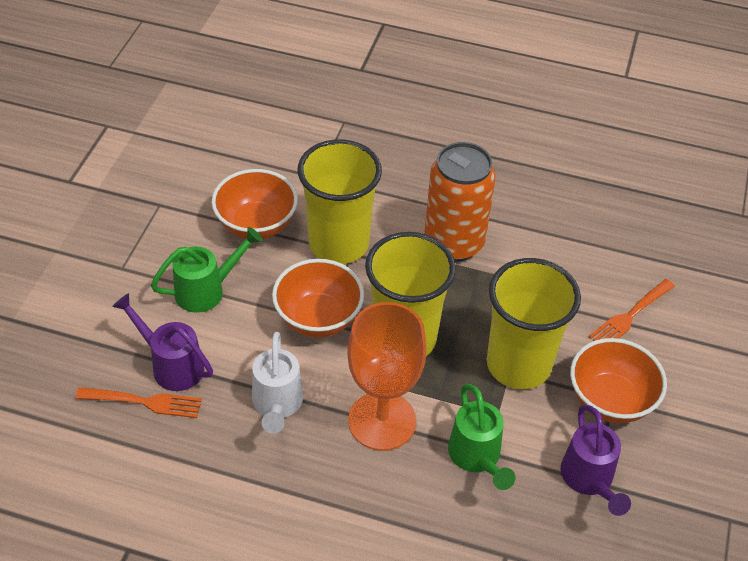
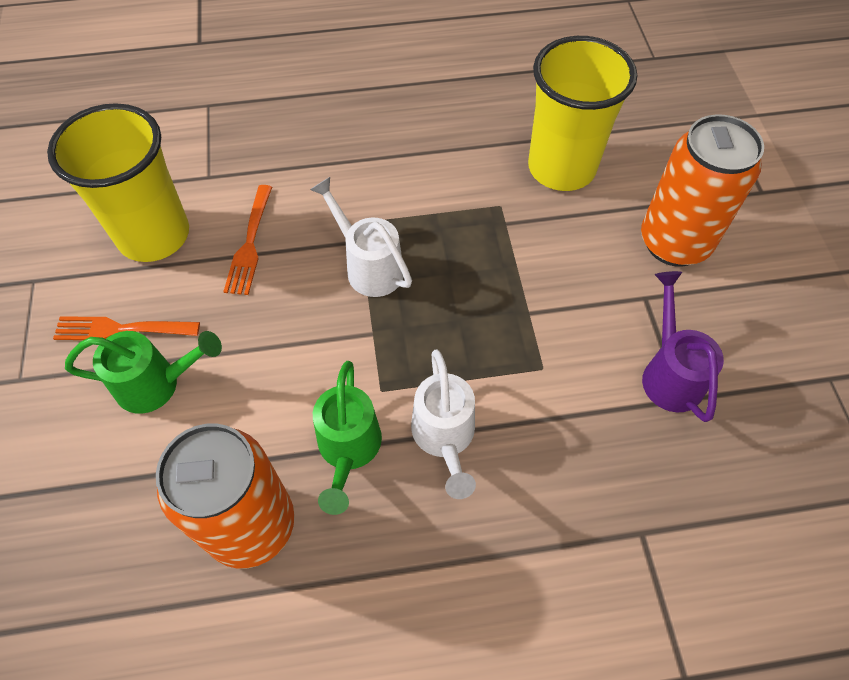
orange bowl: [211,169,298,239] [272,259,364,338] [570,338,667,423] = 3 -> none = 0
orange can: [424,142,496,262] = 1 -> [156,424,295,568] [641,114,764,267] = 2
orange goblet: [347,302,427,451] = 1 -> none = 0
purple watering can: [112,293,213,391] [560,405,631,516] = 2 -> [642,271,724,422] = 1
white watering can: [252,332,303,434] = 1 -> [310,177,412,297] [411,350,476,499] = 2
yellow cup: [298,139,382,264] [365,232,456,356] [487,258,581,389] = 3 -> [47,103,189,262] [528,36,637,191] = 2

